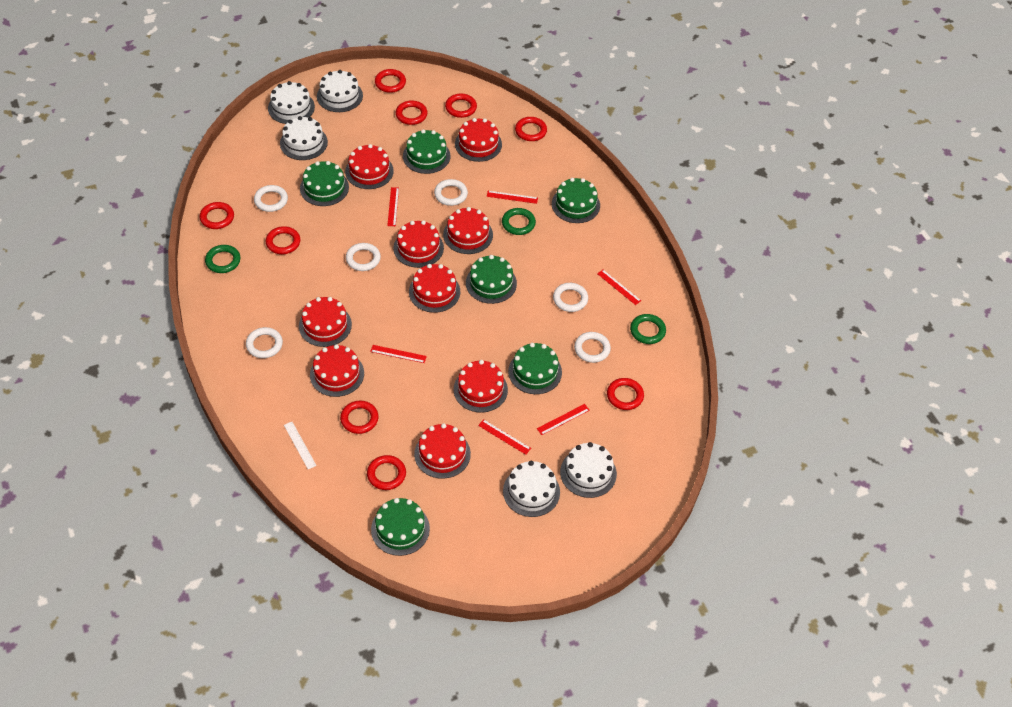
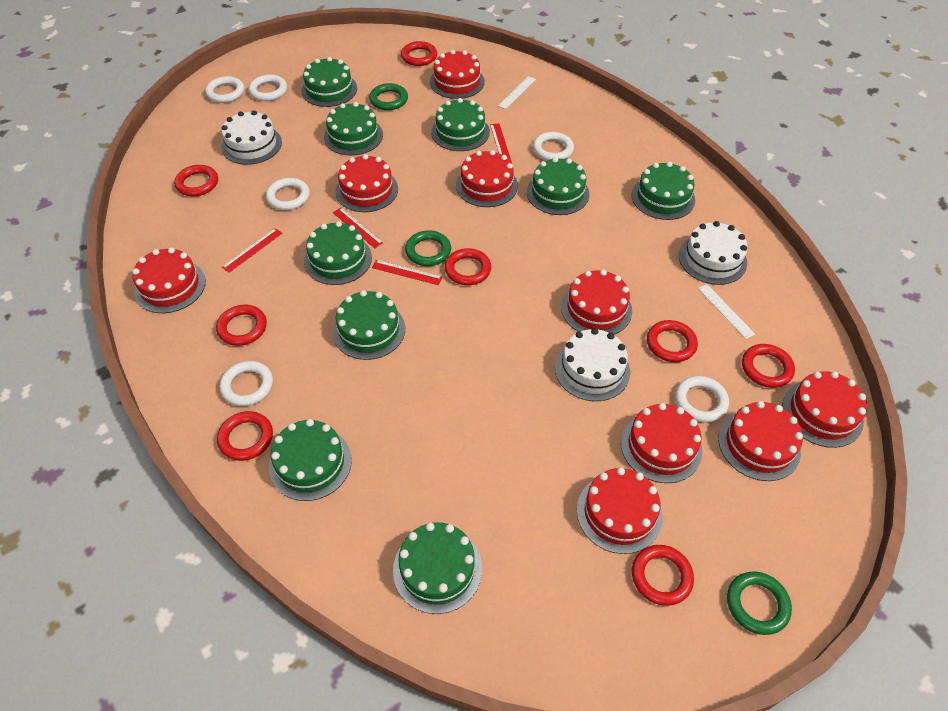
green cake: [300,161,349,206] [371,498,430,556] [403,129,450,174] [466,255,517,304] [508,343,562,394] [552,178,600,223] = 6 -> [269,419,352,501] [301,57,357,107] [304,221,372,285] [324,102,383,156] [333,290,405,360] [393,522,482,614] [431,98,490,151] [527,157,589,215] [631,162,695,220] = 9
red ring: [199,202,234,229] [266,226,300,254] [340,401,379,434] [367,455,406,490] [375,69,406,93] [396,100,428,125] [445,93,477,118] [515,117,547,141] [607,378,644,410] = 9 -> [174,165,218,196] [216,305,267,346] [217,411,273,461] [401,41,437,66] [445,248,491,285] [632,545,694,606] [647,320,698,362] [742,344,795,388] = 8
red ruler: [370,345,427,363] [387,187,399,226] [478,419,531,455] [487,191,538,204] [537,404,590,435] [597,270,641,305] = 6 -> [222,228,282,273] [333,208,383,248] [372,260,442,285] [490,123,512,163] = 4
white cake: [268,81,315,124] [280,116,328,160] [317,70,363,112] [503,461,560,517] [560,442,617,498] = 5 -> [221,110,282,165] [555,328,630,401] [679,221,748,285] = 3
white ruler: [284,422,317,469] = 1 -> [498,76,536,109] [698,284,755,339] = 2

